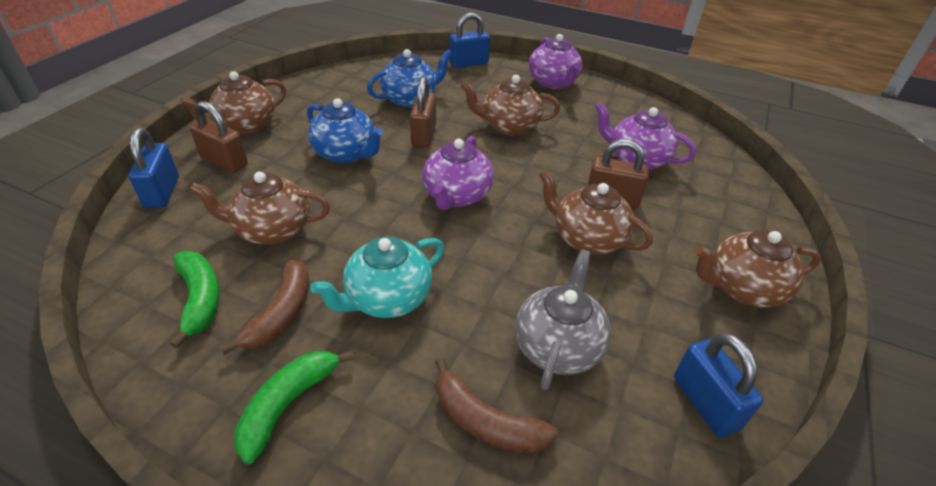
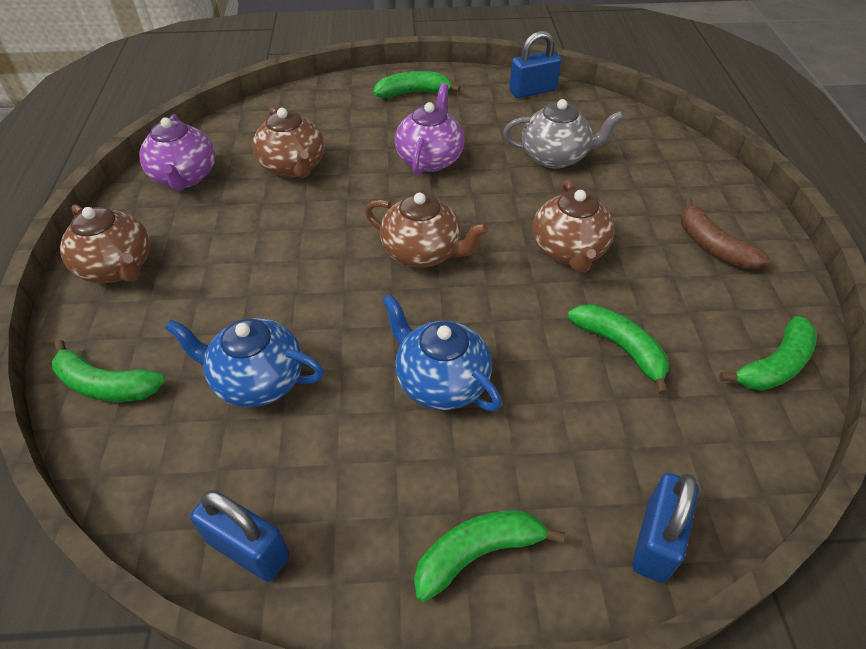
brown banana: [220,259,309,355] [435,358,558,453] = 2 -> [681,197,770,269] = 1
brown padlock: [190,101,248,173] [410,77,436,147] [587,139,649,208] = 3 -> none = 0
brown teapot: [180,71,286,134] [190,171,330,245] [461,75,560,135] [539,169,653,255] [695,230,821,308] = 5 -> [60,205,150,283] [252,107,324,178] [365,192,489,268] [533,180,615,273] = 4
green banana: [170,251,220,348] [234,350,354,464] = 2 -> [52,340,165,402] [373,71,461,98] [414,510,565,602] [568,304,669,395] [719,316,817,391] = 5
purple teapot: [422,136,494,210] [529,34,582,89] [595,102,696,170] = 3 -> [139,114,215,191] [395,83,465,176] = 2
turquoise teapot: [310,237,444,318] = 1 -> none = 0

